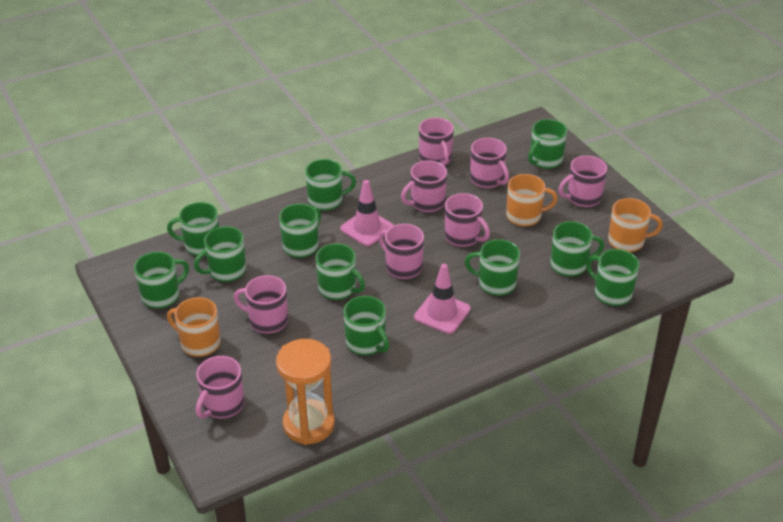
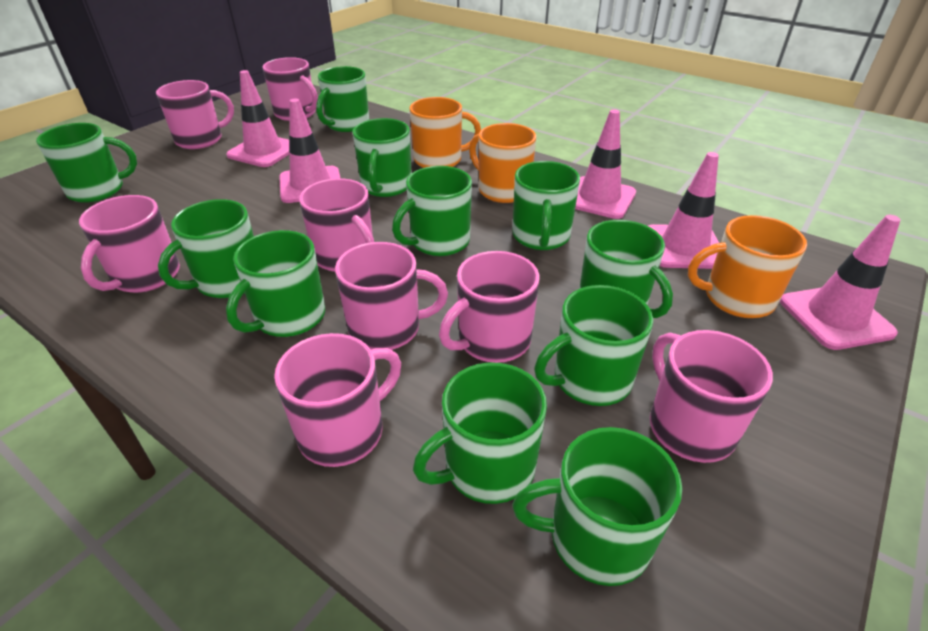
orange hourglass: [276,339,335,445] = 1 -> none = 0
pink traffic cone: [340,180,394,246] [414,264,470,334] = 2 -> [226,70,290,167] [279,99,340,203] [575,110,636,219] [648,152,719,269] [780,215,901,350] = 5

